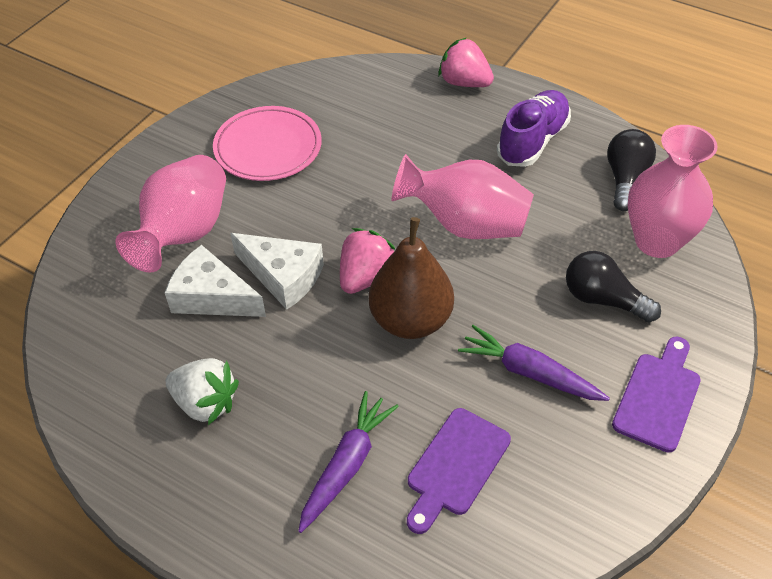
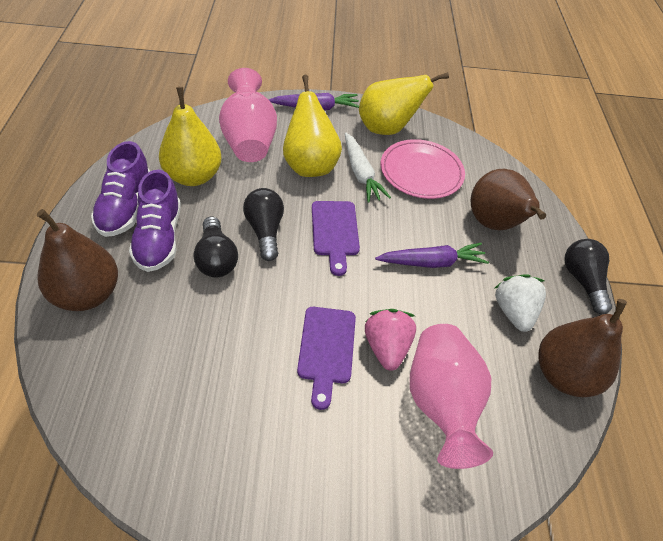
black light bulb: [566,251,661,322] [607,129,656,211] = 2 -> [194,216,238,278] [243,188,284,261] [564,239,612,314] = 3
brown pear: [369,217,454,339] = 1 -> [37,209,118,311] [471,169,546,230] [538,299,627,397] = 3
pink strawberry: [340,228,395,294] [438,37,494,87] = 2 -> [365,309,416,371] = 1
pink vase: [115,155,226,273] [391,154,534,239] [628,125,717,258] = 3 -> [219,68,277,162] [410,324,493,469] = 2
purple shoe: [497,90,571,167] = 1 -> [91,141,150,237] [129,170,181,272] = 2
white carrot: none = 0 -> [345,133,391,203] = 1
white cheese: [165,245,266,317] [230,233,324,310] = 2 -> none = 0
yellow pear: none = 0 -> [159,87,222,186] [283,75,342,177] [359,72,449,135] = 3

